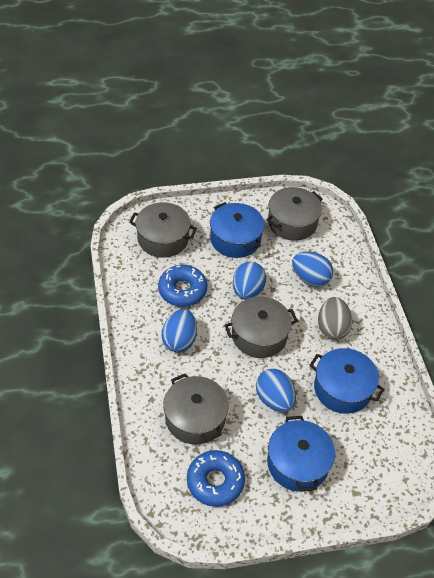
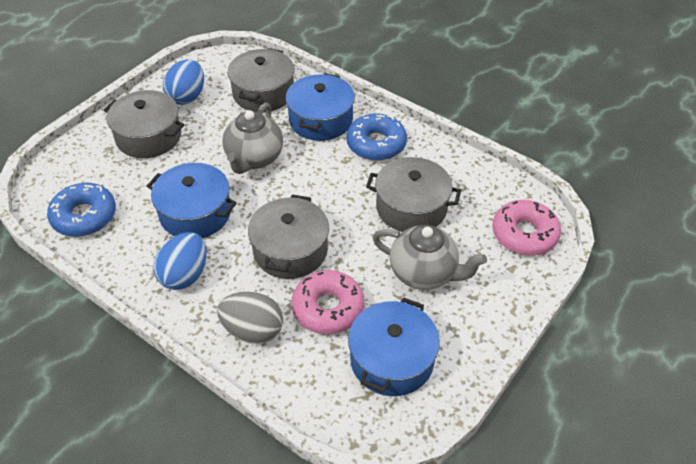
blue egg: [162,309,197,352] [233,261,266,300] [256,369,296,412] [292,251,333,287] = 4 -> [154,232,207,290] [163,60,204,105] = 2
grey teapot: none = 0 -> [222,103,283,174] [373,225,487,290] = 2
pink donut: none = 0 -> [292,270,365,334] [492,200,561,256] = 2

